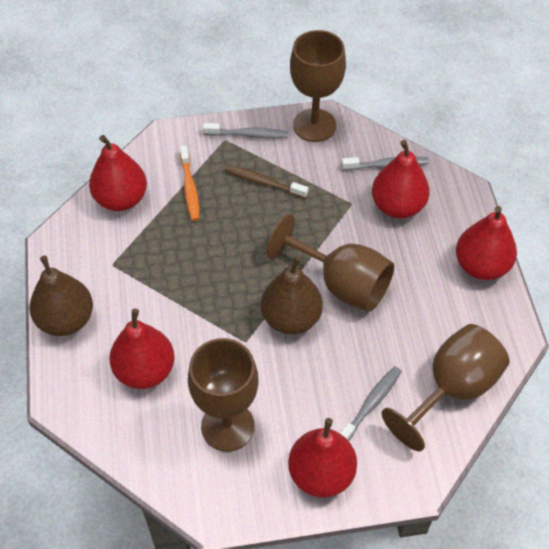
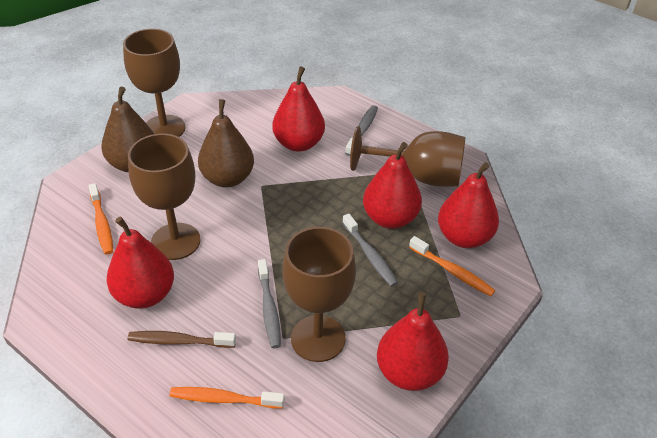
orange toothbrush: [180,146,200,221] = 1 -> [88,183,113,255] [169,387,285,409] [409,236,495,296] = 3

